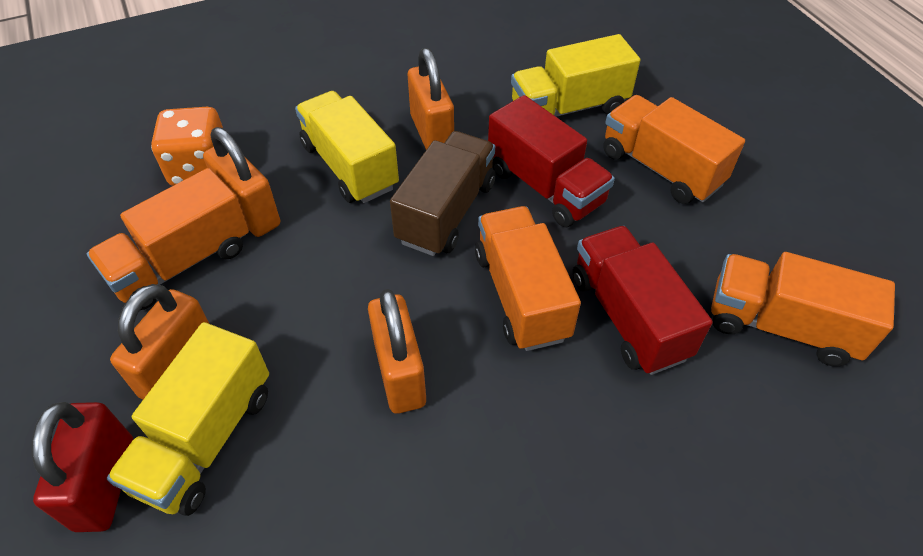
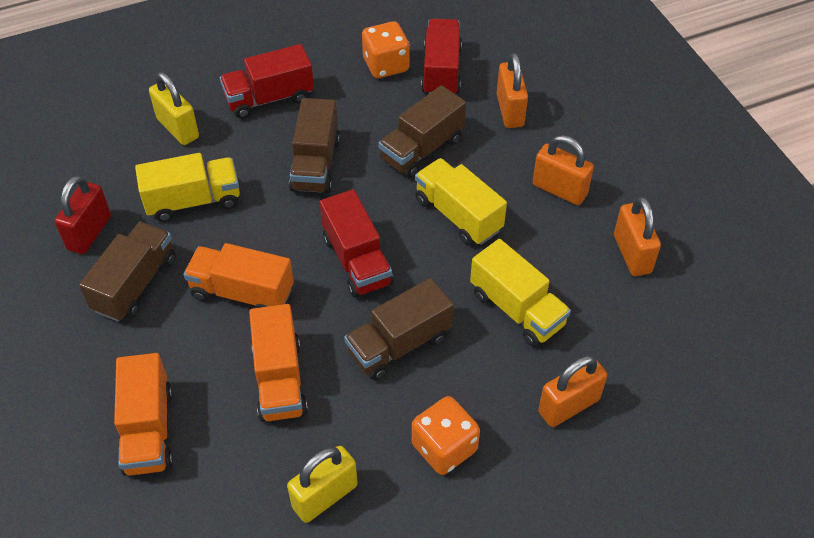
brown truck: [390,131,496,256] = 1 -> [79,222,176,322] [289,98,340,194] [344,278,454,380] [379,85,466,178] = 4
orange dice: [151,107,223,186] = 1 -> [362,21,410,78] [412,396,480,475] = 2
orange truck: [87,168,249,310] [475,206,581,351] [603,95,745,204] [711,252,895,367] = 4 -> [114,353,173,476] [183,243,294,308] [249,304,308,422] = 3
red truck: [488,95,615,227] [573,226,713,375] = 2 -> [220,44,314,119] [320,189,393,297] [421,19,462,93] = 3
yellow padlock: none = 0 -> [149,72,199,145] [287,446,358,523] = 2

